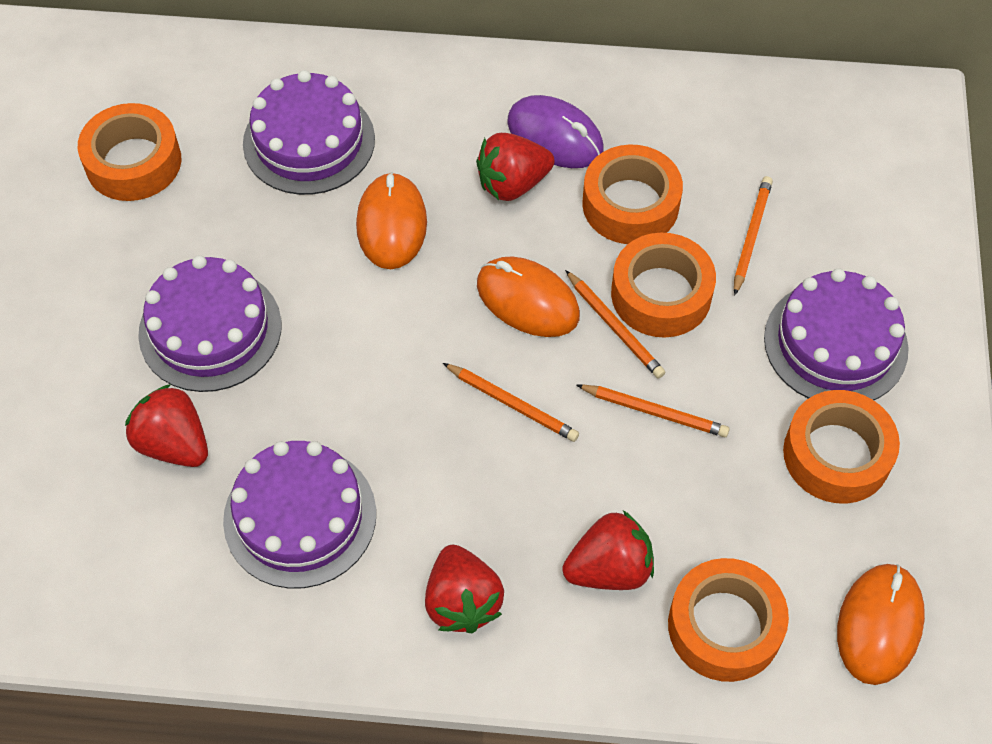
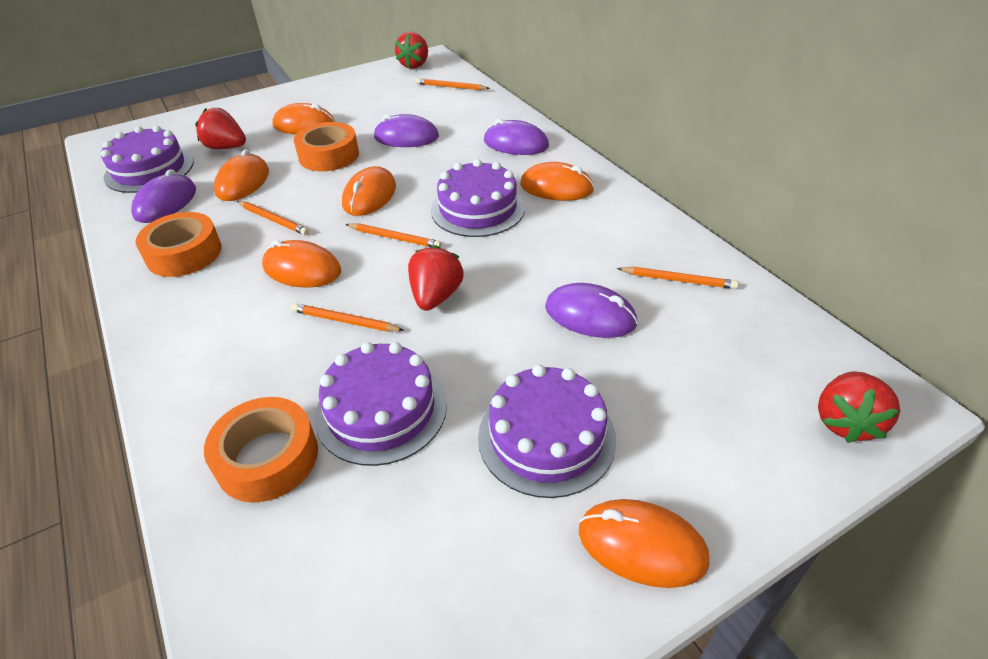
orange mouse: [356,172,427,269] [477,257,580,337] [837,564,925,685] = 3 -> [214,149,269,201] [262,240,341,288] [272,103,335,134] [342,166,396,216] [520,162,594,201] [579,499,710,588] = 6
orange pencil: [443,363,579,442] [565,270,666,379] [576,384,730,437] [734,176,773,296] = 4 -> [237,201,309,235] [291,303,404,332] [345,223,442,248] [416,78,490,90] [617,267,739,289] = 5
orange tape: [78,103,181,201] [582,144,683,244] [611,233,716,338] [668,558,789,682] [783,390,900,504] = 5 -> [136,212,222,277] [204,397,318,503] [294,122,359,171] = 3
purple mouse: [507,95,604,168] = 1 -> [131,169,196,223] [374,114,439,147] [484,119,549,155] [545,283,638,338] = 4

